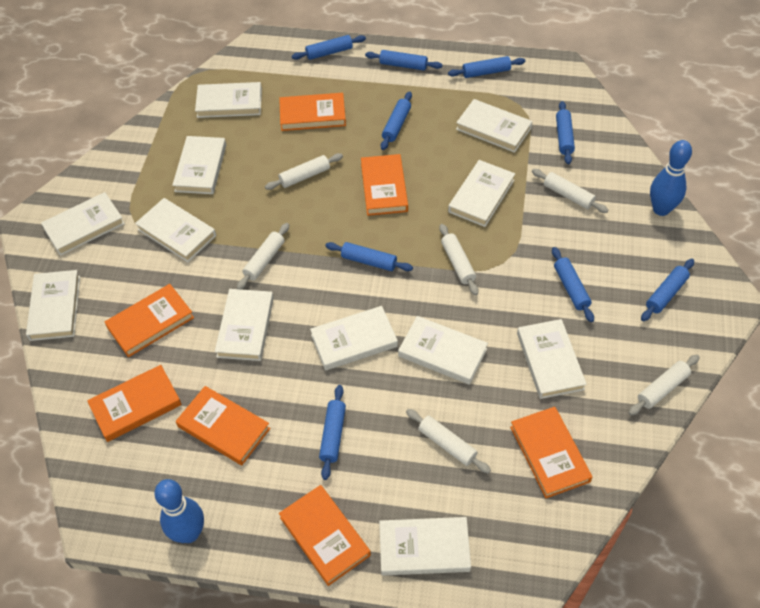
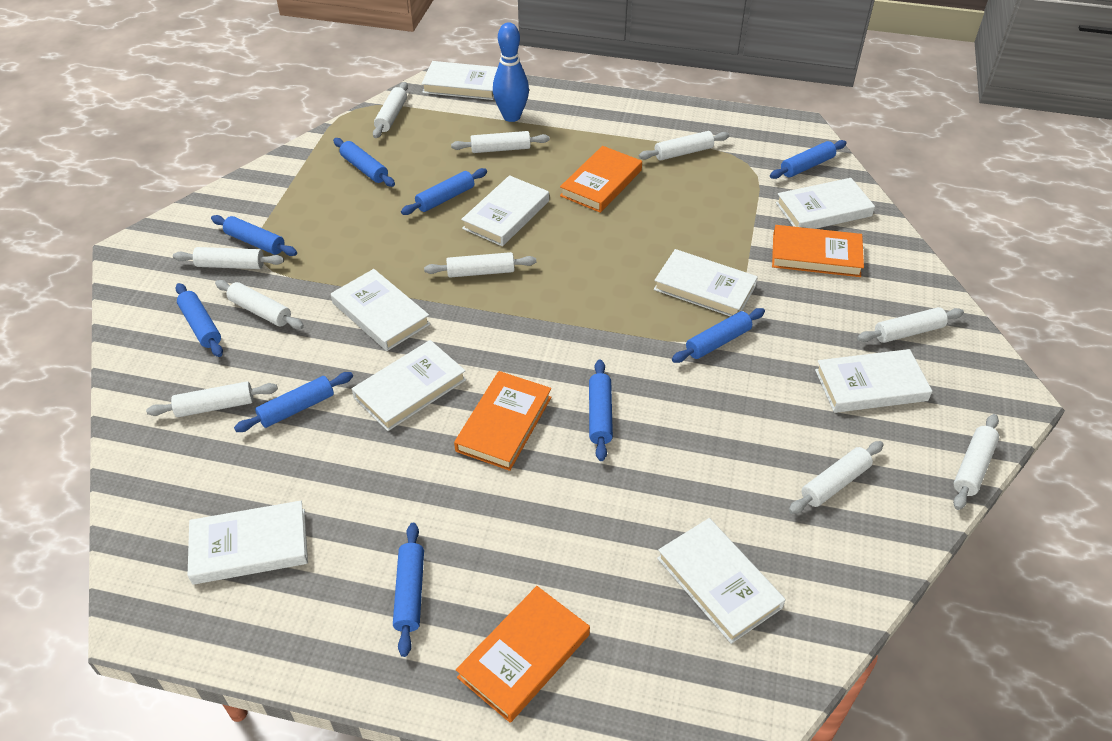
blue bowling pin: [154,479,204,543] [650,140,692,216] = 2 -> [493,23,529,122] = 1
orange book: [87,365,182,442] [105,284,194,357] [176,386,270,465] [279,93,346,131] [279,485,371,586] [361,154,408,216] [510,407,592,498] = 7 -> [454,371,551,471] [456,586,590,723] [560,146,642,213] [772,225,864,277] = 4
white book: [26,270,80,341] [41,192,125,256] [135,198,216,262] [172,136,226,194] [195,82,262,118] [215,289,274,361] [310,306,398,371] [379,517,471,576] [398,316,488,385] [448,160,515,227] [456,99,532,153] [517,319,587,399] = 12 -> [187,501,308,585] [331,269,430,351] [352,340,466,431] [422,61,498,100] [461,175,549,246] [654,249,758,317] [657,518,786,644] [776,178,875,229] [815,349,932,413] = 9
white rolling pin: [237,223,289,289] [265,153,343,190] [406,409,491,474] [439,224,478,295] [532,169,609,213] [628,355,700,415] = 6 -> [146,381,278,417] [173,247,284,269] [215,280,304,329] [373,82,408,138] [424,252,536,278] [451,131,550,153] [639,131,729,161] [789,441,884,514] [857,307,964,343] [953,414,999,510] = 10

